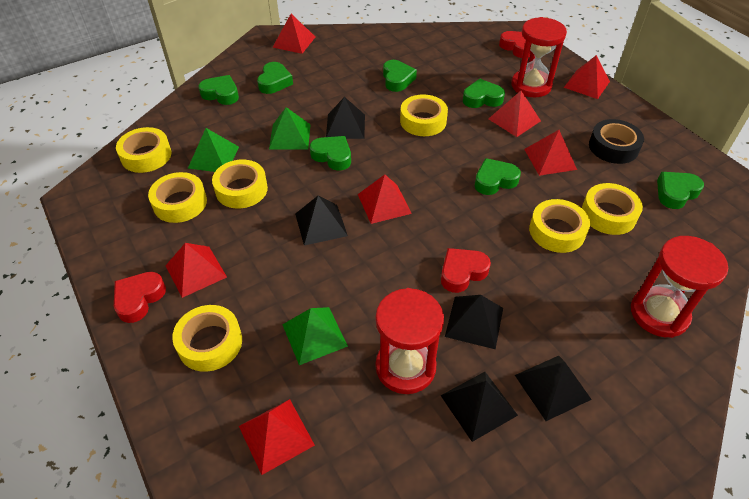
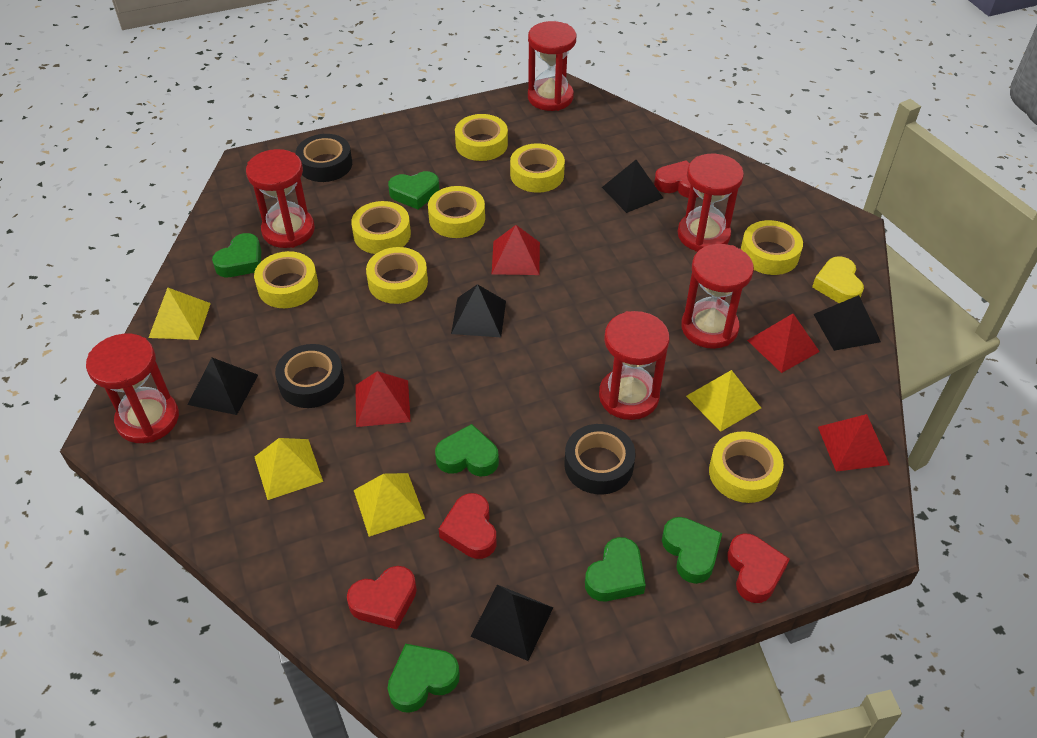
black tape: [589,119,644,164] = 1 -> [275,344,344,408] [296,134,352,182] [565,424,636,495] = 3
green heart: [199,75,239,105] [257,62,293,94] [310,136,351,170] [383,60,417,92] [463,79,505,108] [475,158,521,195] [657,172,704,209] = 7 -> [212,233,261,277] [387,644,460,713] [388,171,439,209] [435,424,499,477] [585,537,646,602] [662,517,722,584] = 6
green pyramid: [188,128,239,172] [269,107,311,150] [282,307,348,365] = 3 -> none = 0
red heart: [114,272,166,323] [441,248,491,293] [499,31,531,58] = 3 -> [347,566,417,629] [439,493,496,559] [654,160,699,198] [727,533,790,603] = 4
red hourglass: [376,288,444,394] [511,17,567,97] [631,236,728,338] = 3 -> [86,334,179,443] [246,149,315,248] [528,21,576,111] [599,311,670,420] [678,154,744,252] [681,244,754,349] = 6
red pyramid: [165,243,227,298] [239,399,315,475] [272,14,315,54] [358,175,412,224] [488,91,541,137] [524,130,577,176] [564,55,610,99] = 7 -> [355,371,411,427] [492,225,540,275] [747,314,820,373] [818,414,890,472] = 4
yellow heart: none = 0 -> [812,256,864,303] = 1
yellow pyramid: none = 0 -> [148,288,211,340] [254,438,323,500] [354,473,425,537] [686,370,761,432] = 4
yellow tape: [116,127,172,173] [148,172,207,223] [172,305,242,372] [212,160,268,209] [400,94,448,136] [529,199,590,253] [582,183,643,235] = 7 -> [254,251,318,308] [351,201,411,254] [366,247,428,304] [428,186,485,238] [455,114,508,161] [510,143,565,193] [709,431,784,503] [741,220,803,275] = 8

